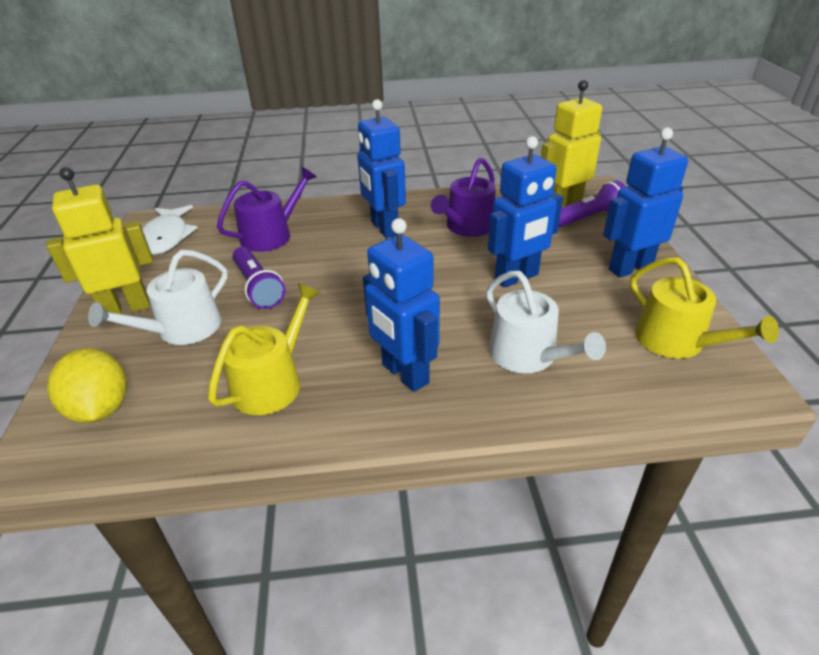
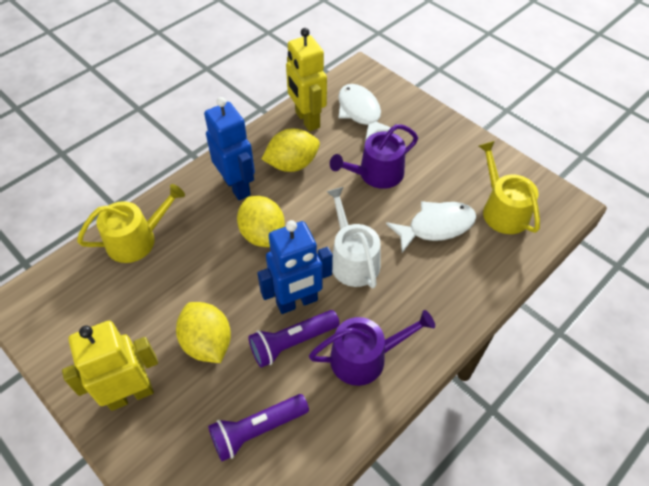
blue robot: [357,99,406,238] [363,218,440,392] [488,136,563,288] [603,128,688,278] = 4 -> [204,97,255,200] [257,220,333,314] = 2
white fish: [142,205,198,255] = 1 -> [338,84,396,142] [386,201,476,253] = 2
white watering can: [88,250,228,345] [486,271,606,373] = 2 -> [326,187,381,288] = 1
yellow lemon: [47,348,127,423] = 1 -> [176,302,231,363] [237,196,285,247] [262,129,320,172] = 3

